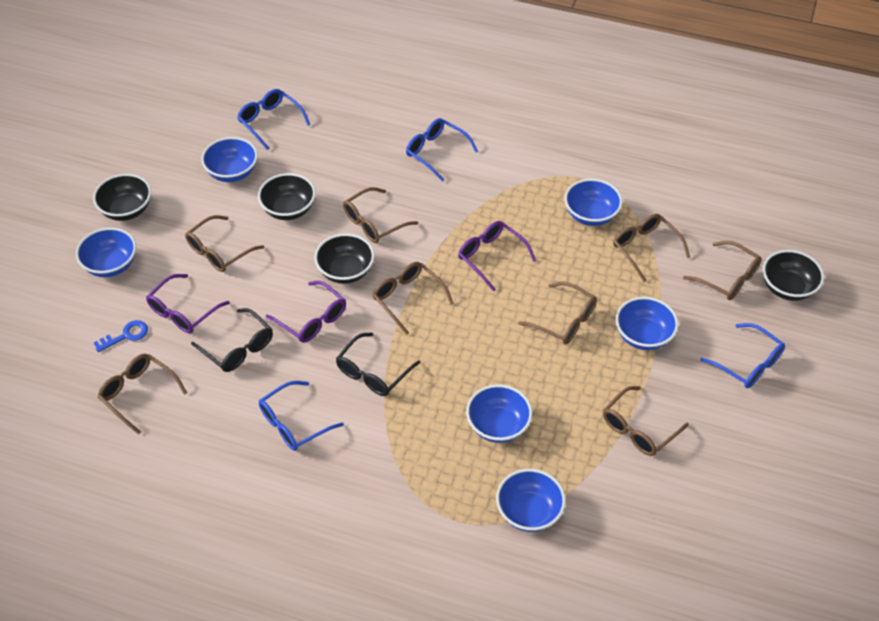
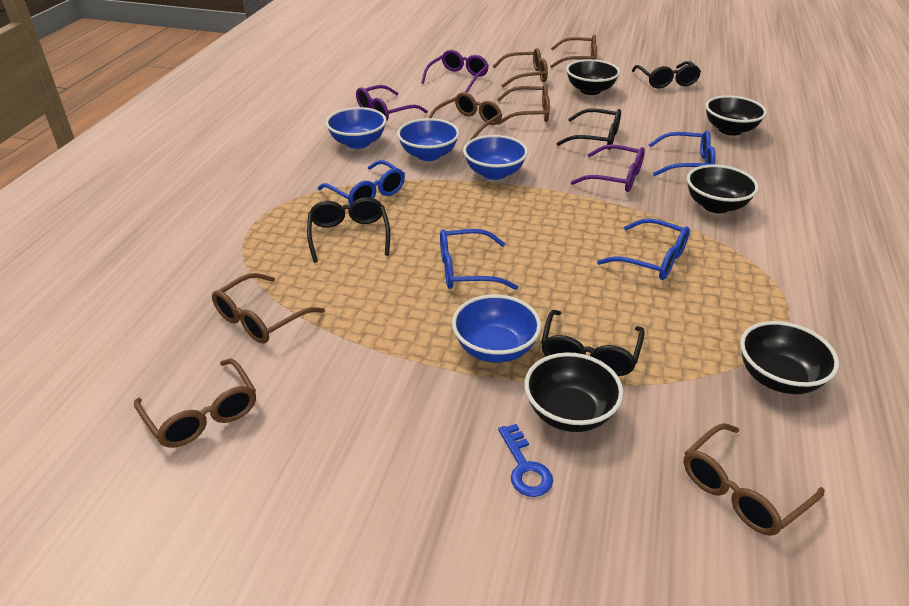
black bowl: [93,174,151,221] [258,173,316,220] [314,234,375,284] [763,250,824,301] = 4 -> [524,352,623,432] [566,59,620,95] [687,165,759,213] [705,95,767,136] [740,321,839,394] = 5
black glasses: [191,308,273,372] [336,332,421,396] = 2 -> [307,197,390,263] [541,310,645,376] [556,109,621,150] [632,61,701,88] = 4
blue bowl: [76,227,136,277] [201,137,258,182] [466,384,532,443] [496,469,566,532] [565,179,622,226] [616,297,678,350] = 6 -> [326,107,387,149] [397,118,459,161] [452,294,541,363] [463,135,528,180] = 4
brown glasses: [98,354,187,435] [185,215,264,272] [343,187,418,243] [372,262,454,335] [518,281,597,344] [603,386,689,456] [613,214,690,282] [683,241,762,300] = 8 -> [134,358,256,448] [212,273,325,344] [429,92,502,142] [493,48,548,88] [497,84,550,125] [550,35,597,68] [684,423,825,536] = 7

